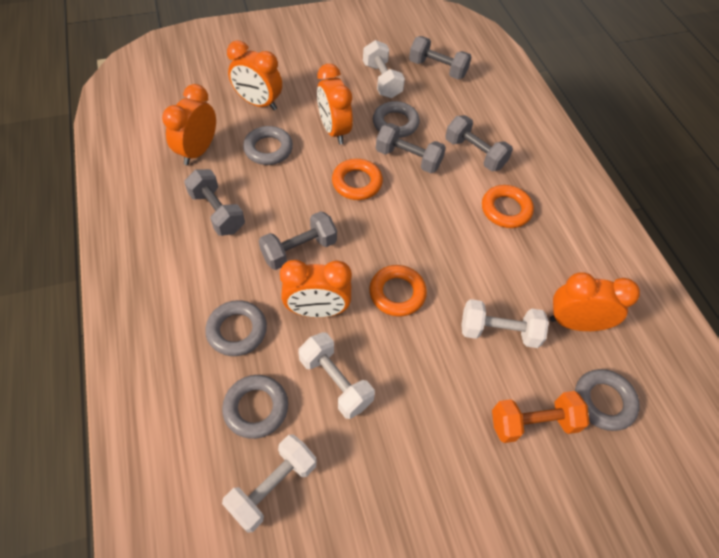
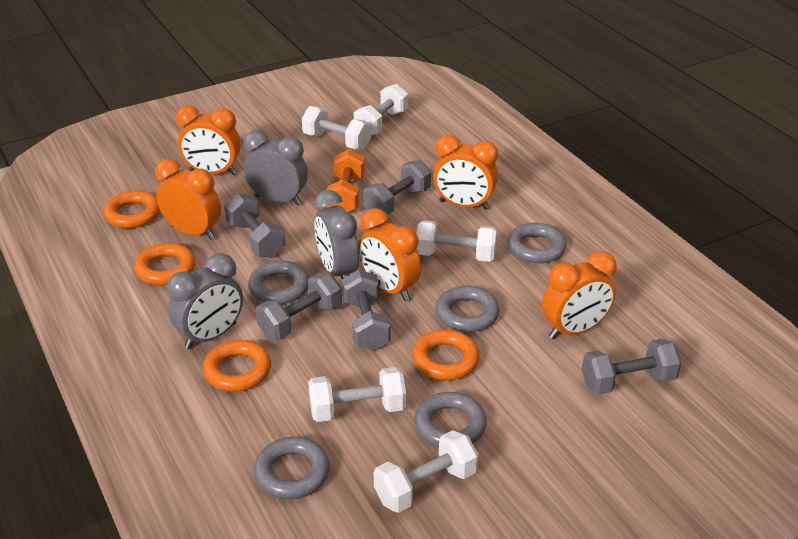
grey clock: none = 0 -> [167,253,243,349] [244,130,308,206] [314,190,359,279] = 3
orange ring: [332,159,383,200] [369,265,427,316] [482,185,534,228] = 3 -> [103,190,160,228] [134,243,195,285] [203,340,271,392] [412,330,480,380] = 4
white dumbbell: [222,434,317,533] [298,332,375,419] [363,40,405,98] [461,299,549,348] = 4 -> [302,106,371,150] [308,367,406,422] [354,84,408,136] [374,430,478,513] [416,220,497,262] = 5

